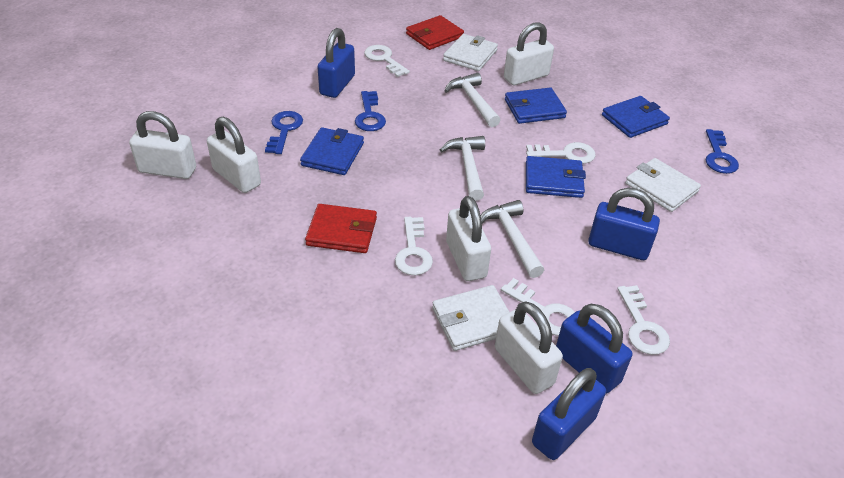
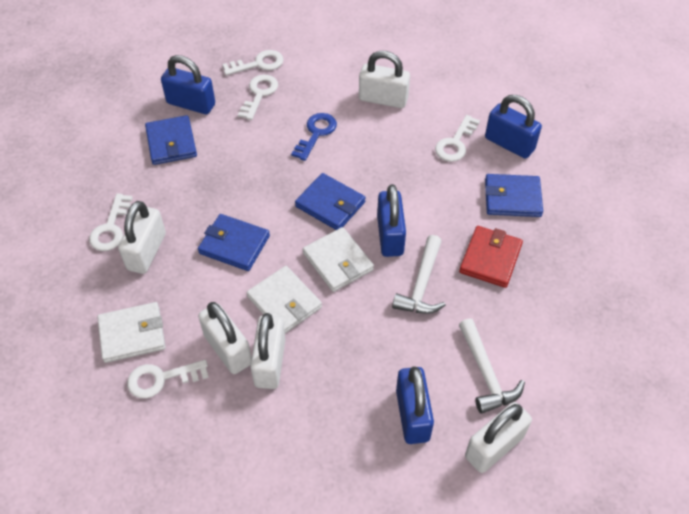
blue key: [265,111,303,154] [355,91,386,131] [706,129,739,174] = 3 -> [291,113,337,161] = 1
red wallet: [305,204,377,253] [406,15,464,50] = 2 -> [459,226,523,288] = 1
white hammer: [440,136,485,201] [444,73,500,127] [481,200,544,278] = 3 -> [392,235,446,314] [459,318,525,414] = 2

